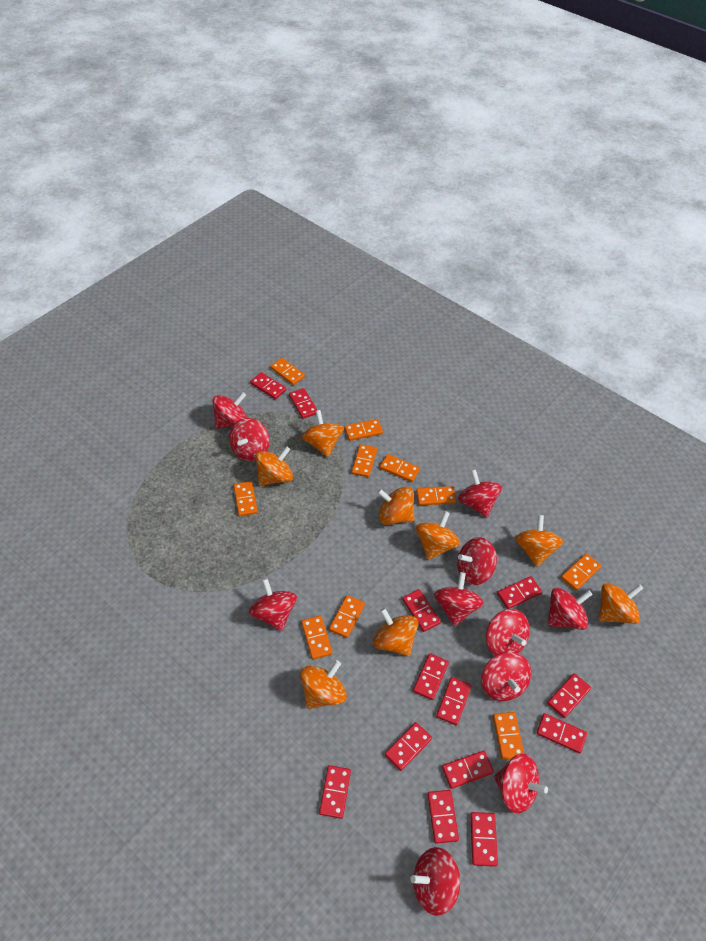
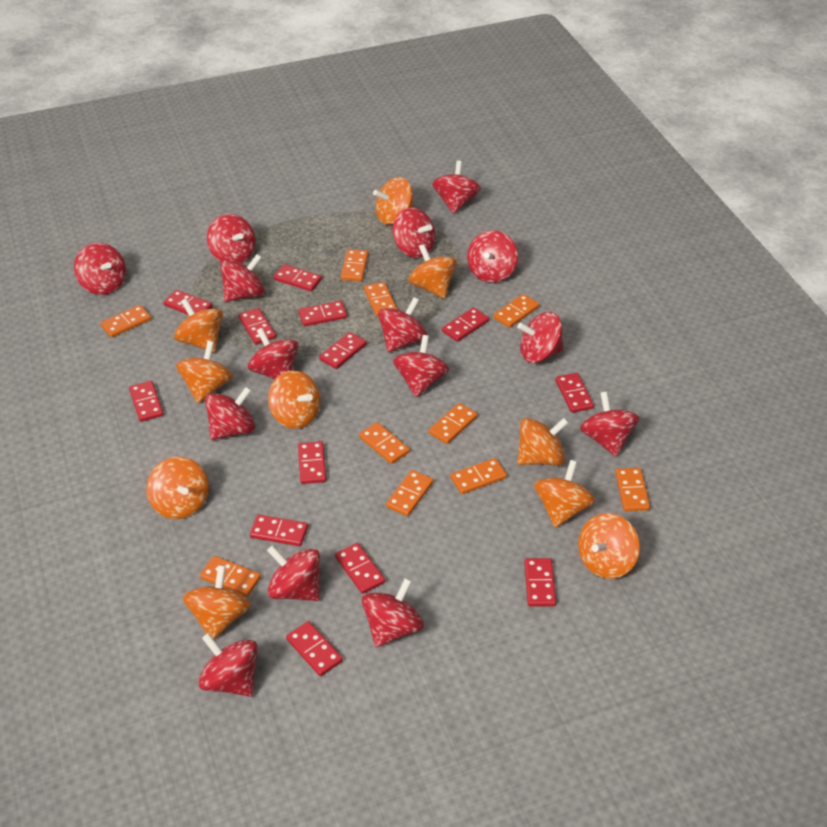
orange spinning top: [255,446,293,486] [300,660,347,709] [302,410,344,457] [373,608,419,656] [377,487,415,525] [416,511,460,560] [515,515,563,567] [599,583,643,624] = 8 -> [146,457,209,519] [174,298,223,352] [176,341,233,403] [183,565,251,639] [268,370,320,429] [373,177,414,225] [408,244,457,299] [517,418,569,466] [534,460,595,528] [578,513,640,579] = 10
red spinning top: [212,392,247,429] [229,418,270,461] [249,578,297,631] [410,847,461,916] [434,572,484,626] [457,537,497,585] [458,469,502,517] [482,652,531,701] [486,609,530,656] [494,754,548,813] [547,588,593,630] = 11 -> [74,243,126,295] [198,633,258,697] [205,386,255,440] [207,214,256,263] [220,254,265,302] [248,328,299,379] [267,545,320,601] [362,578,424,647] [378,297,427,352] [393,207,435,258] [393,335,449,397] [432,160,481,214] [467,230,518,283] [517,312,564,363] [580,391,639,457] = 15

